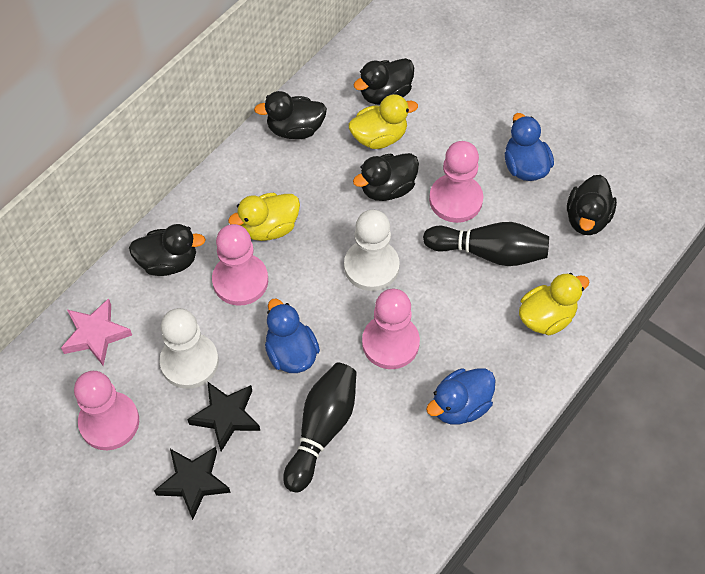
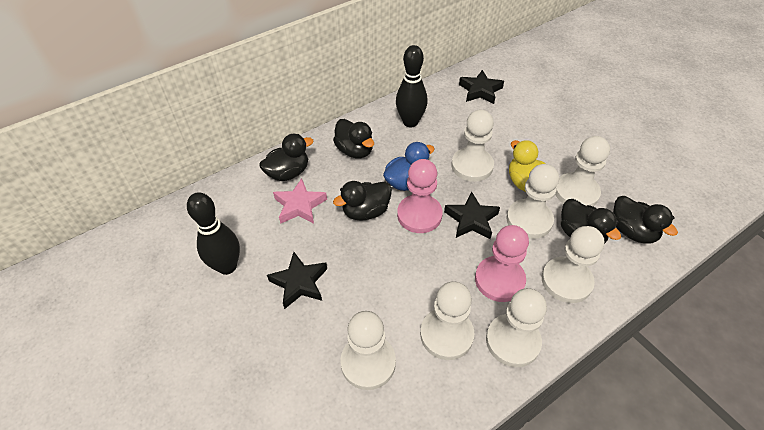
black star: [154,447,231,520] [187,382,260,452] = 2 -> [267,252,327,309] [444,191,500,239] [459,70,504,104] = 3
blue duck: [265,299,320,373] [426,368,496,425] [505,113,554,181] = 3 -> [383,142,435,191] = 1
pink pawn: [74,371,139,450] [212,224,268,306] [362,289,420,369] [429,141,483,223] = 4 -> [397,159,443,233] [475,225,529,302] = 2
white pawn: [160,308,219,389] [344,210,400,291] = 2 -> [340,311,396,390] [420,282,474,360] [451,110,494,182] [486,288,547,367] [506,164,559,239] [542,226,604,303] [555,136,610,206] = 7
yellow duck: [228,193,300,241] [349,94,418,149] [519,273,589,335] = 3 -> [509,140,546,192] = 1

